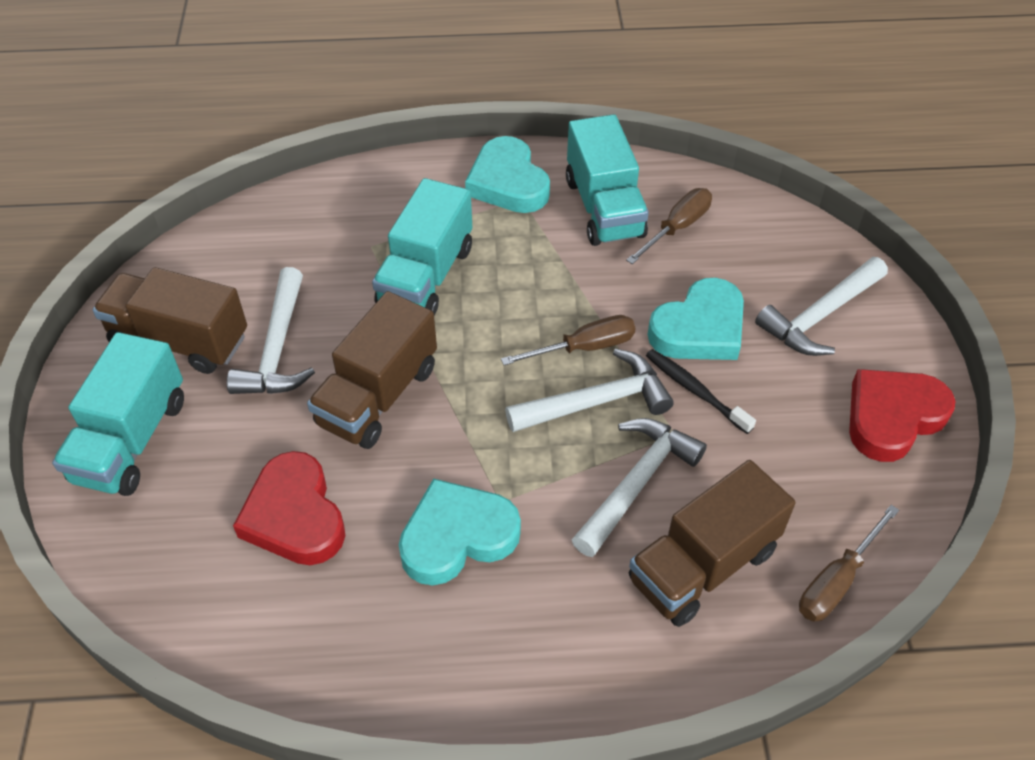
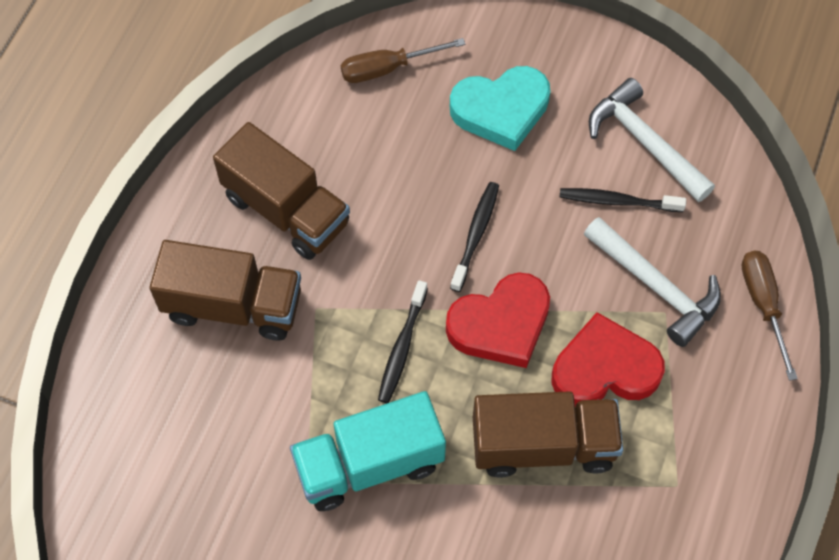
black toothbrush: [646,349,756,434] = 1 -> [378,280,428,403] [450,182,499,292] [560,188,686,212] = 3
brown screwdriver: [501,315,636,365] [626,188,712,264] [799,505,899,622] = 3 -> [341,38,466,83] [742,251,798,381] = 2
turquoise heart: [399,478,521,585] [465,136,550,213] [647,278,744,360] = 3 -> [450,66,551,151] = 1
turquoise truck: [52,332,184,496] [372,178,472,316] [566,114,649,246] = 3 -> [290,391,446,511] = 1
white hammer: [227,267,315,394] [505,349,674,432] [572,418,707,557] [755,257,888,356] = 4 -> [584,217,721,347] [589,78,715,202] = 2

